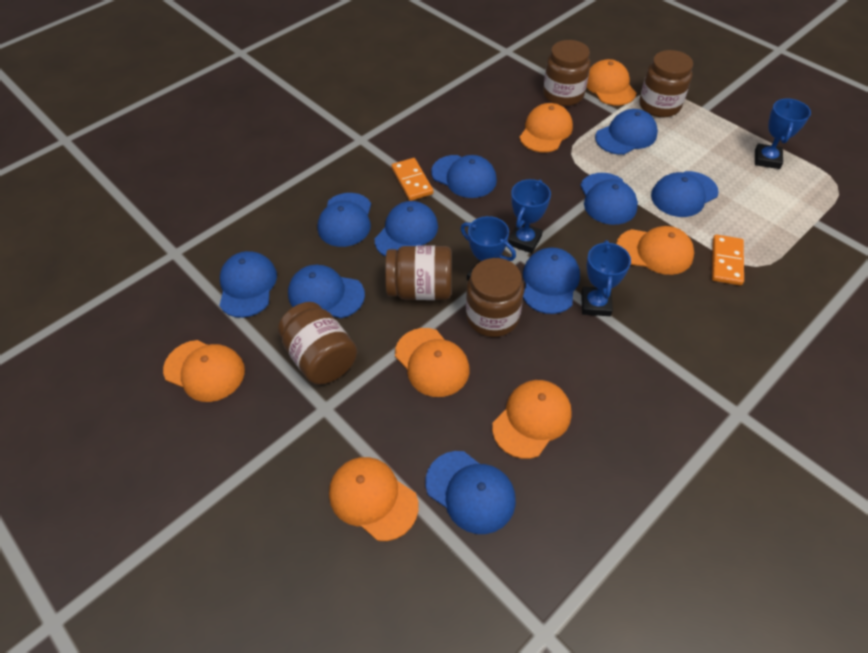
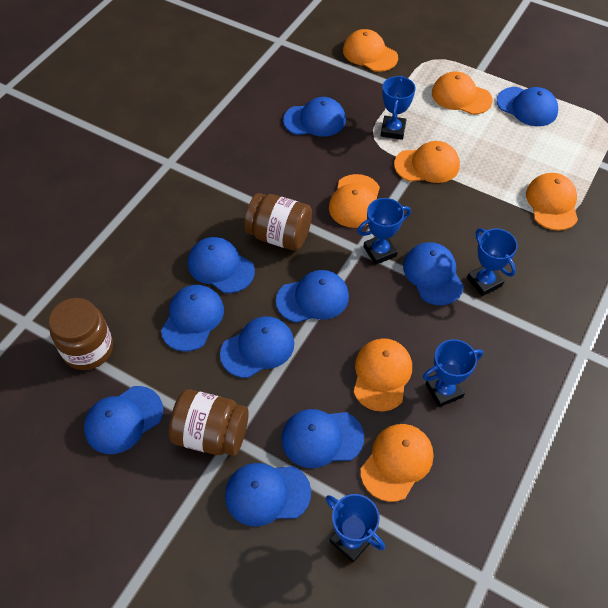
blue trophy: [460,216,516,280] [508,179,551,253] [581,240,631,316] [755,98,811,169] = 4 -> [326,494,385,563] [357,198,411,265] [381,75,415,140] [423,339,483,407] [467,228,518,296] = 5
brown jar: [278,302,357,384] [385,246,452,300] [466,258,524,337] [543,40,590,106] [639,50,693,118] = 5 -> [49,298,113,370] [169,389,249,456] [244,193,312,251] = 3
orange domino: [391,158,433,201] [712,235,744,286] = 2 -> none = 0

